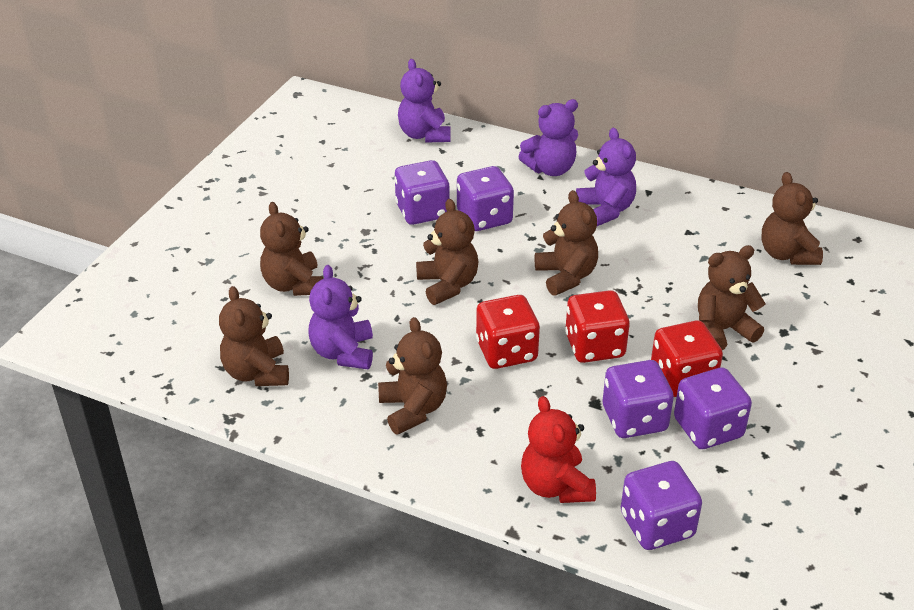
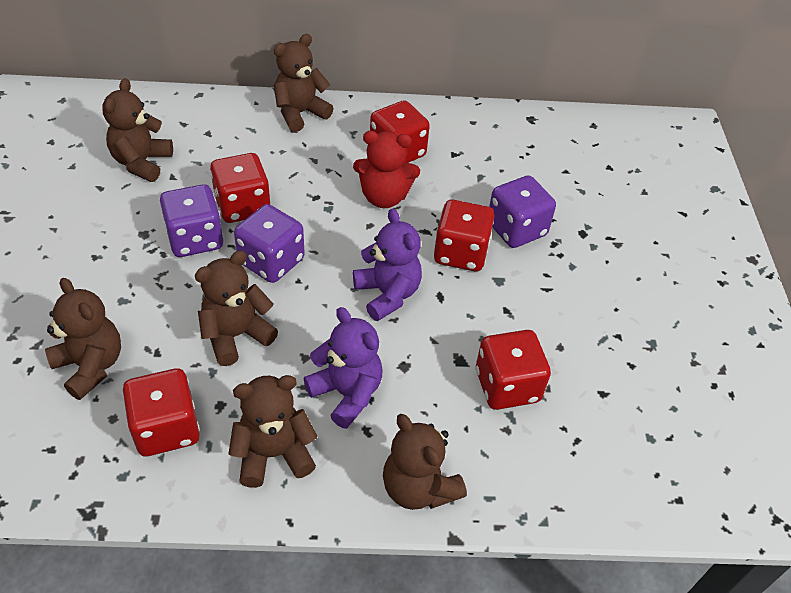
brown teddy bear: [219,286,289,386] [260,202,323,296] [378,317,447,435] [416,199,478,305] [535,190,598,296] [698,245,766,350] [761,172,823,265] = 7 -> [45,278,121,400] [102,78,173,182] [195,250,278,366] [229,375,318,488] [274,34,334,132] [383,414,467,510] = 6
purple dice: [394,160,449,225] [457,166,514,231] [603,360,674,438] [621,461,702,550] [674,367,752,449] = 5 -> [160,184,223,257] [234,204,305,283] [489,175,556,248] = 3
purple teddy bear: [308,265,373,369] [398,59,450,142] [518,99,578,176] [576,128,636,226] = 4 -> [304,307,382,429] [353,208,422,321] = 2
red dice: [476,295,540,369] [565,290,630,363] [651,320,723,397] = 3 -> [123,368,200,456] [210,153,270,223] [370,101,430,163] [434,200,494,271] [476,330,551,410] = 5

